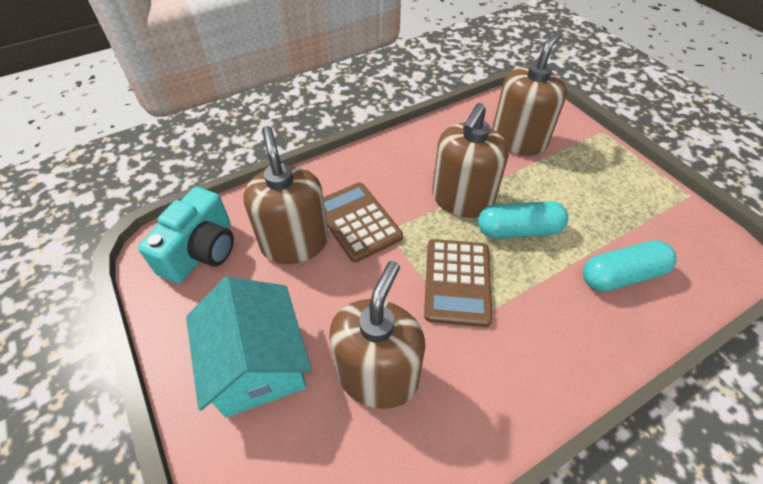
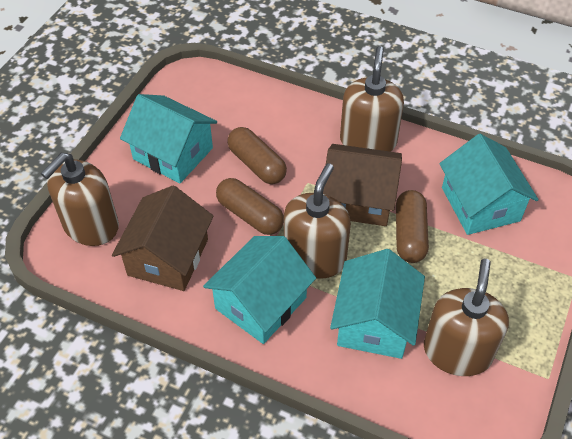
brown calculator: [323,183,403,263] [424,239,493,327] = 2 -> none = 0
brown capsule: none = 0 -> [216,178,284,235] [227,127,287,184] [396,190,429,263] = 3
brown house: none = 0 -> [112,186,214,291] [323,144,402,226] = 2
turquoise camera: [138,187,234,284] = 1 -> none = 0
turquoise capsule: [478,201,569,238] [583,240,677,291] = 2 -> none = 0
turquoise house: [186,277,311,417] = 1 -> [120,94,217,183] [203,236,316,344] [330,249,425,359] [439,134,539,235] = 4

